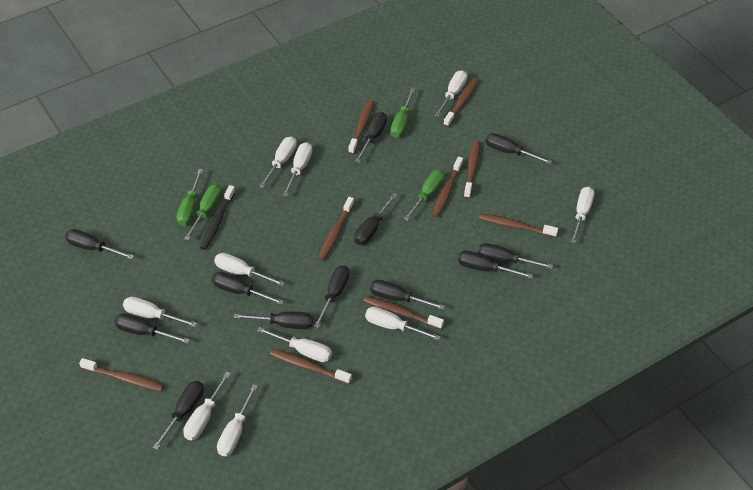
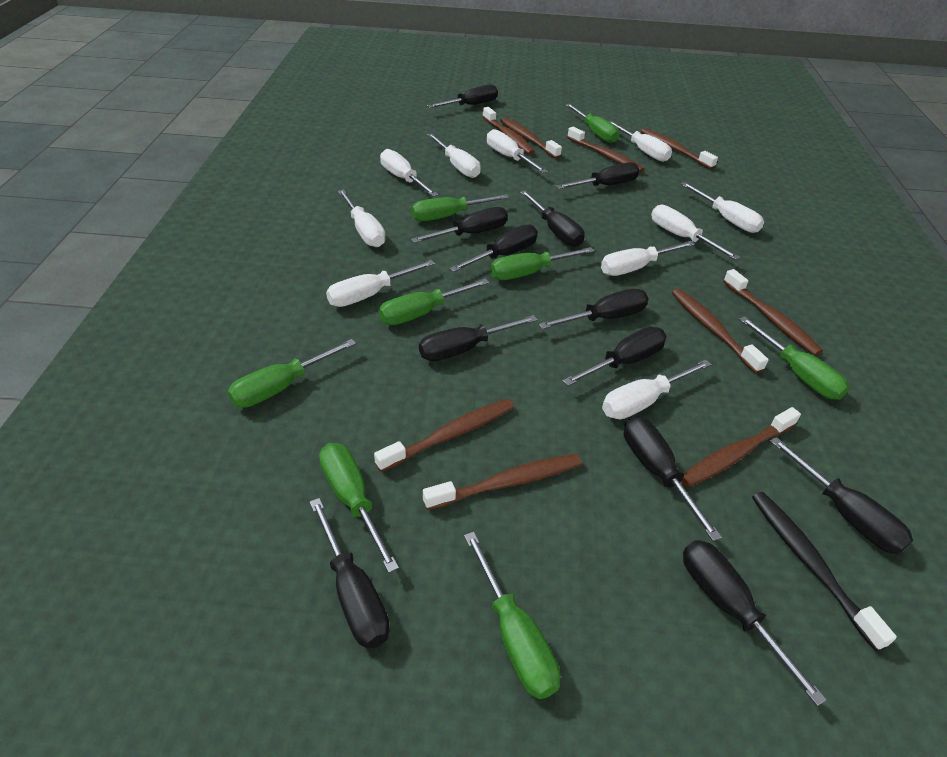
green screwdriver: [177,169,203,226] [184,184,222,240] [391,88,415,138] [404,170,445,221] = 4 -> [227,339,356,408] [319,443,399,573] [379,278,489,325] [411,194,509,221] [464,532,560,699] [490,247,594,280] [566,104,619,143] [739,316,850,400] = 8

